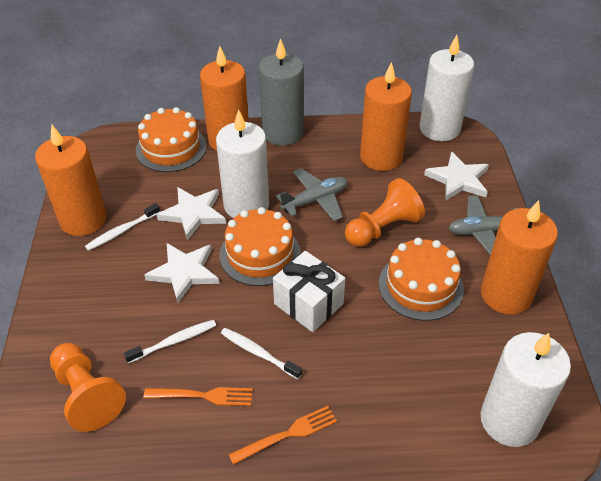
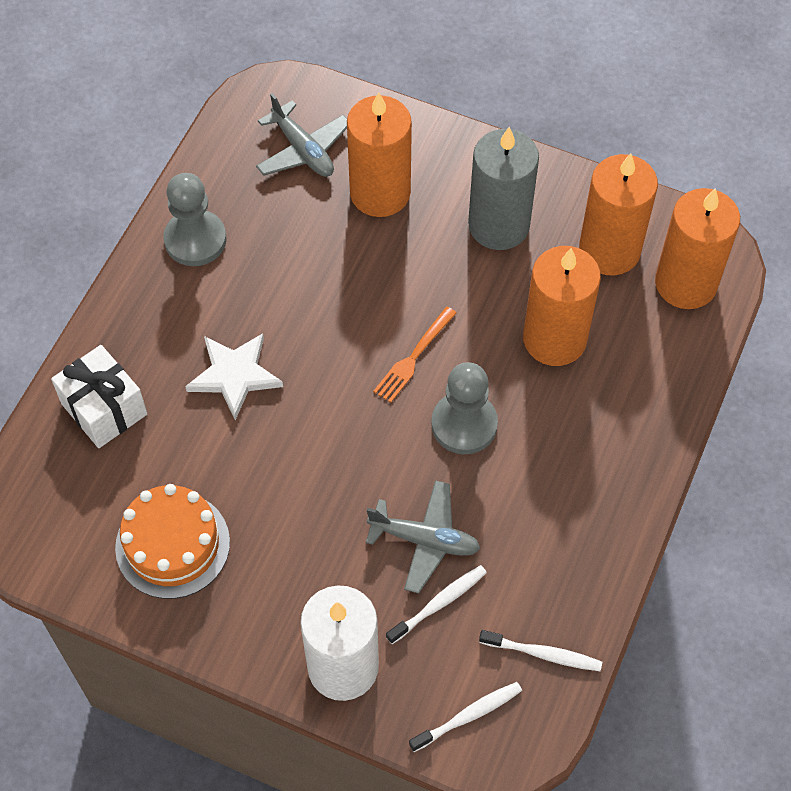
grey pawn: none = 0 -> [163,173,227,266] [431,362,498,454] = 2
orange cake: [136,107,207,172] [219,207,301,286] [379,238,464,321] = 3 -> [115,484,230,599] = 1
orange fork: [143,387,253,406] [229,406,337,465] = 2 -> [373,307,456,403] = 1
orange pawn: [50,343,126,432] [345,178,425,247] = 2 -> none = 0
white candle: [216,109,269,218] [419,35,474,141] [480,332,571,447] = 3 -> [300,585,379,701] = 1
white star: [144,243,219,303] [157,187,226,240] [424,151,489,200] = 3 -> [185,333,283,420] = 1

